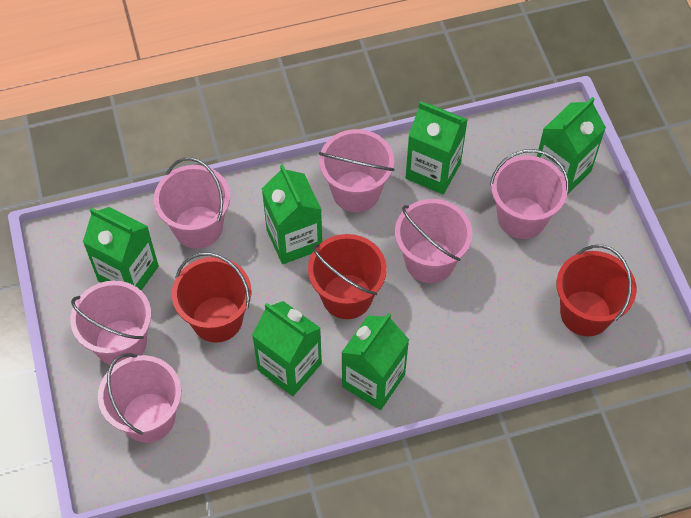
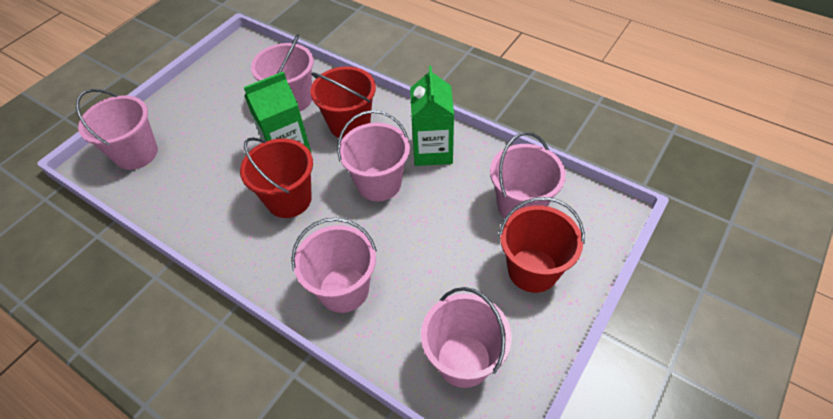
green carton: [83,207,159,290] [252,301,322,396] [262,164,322,264] [341,313,409,410] [406,101,468,194] [537,97,606,195] = 6 -> [244,71,311,152] [410,66,454,166] = 2

